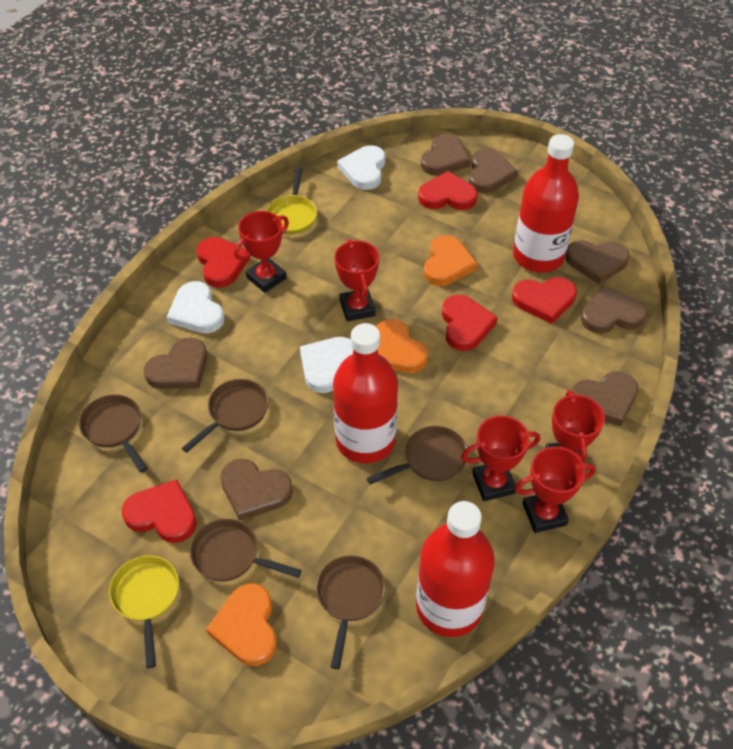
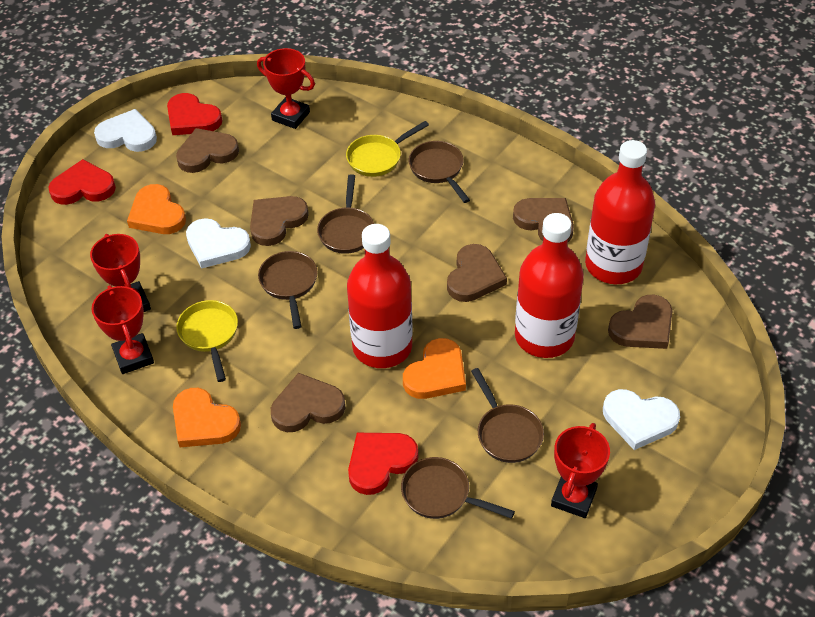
brown heart: [144,337,207,389] [220,459,293,521] [421,133,471,176] [469,149,518,193] [565,240,630,284] [572,371,638,426] [581,286,647,334] = 7 -> [176,128,239,173] [250,196,309,246] [271,373,345,432] [447,244,507,302] [513,198,574,243] [608,295,672,349] = 6
red heart: [122,479,197,543] [197,237,251,288] [418,171,478,210] [442,295,498,351] [512,277,577,324] = 5 -> [48,159,116,205] [167,93,222,135] [348,433,418,495] = 3
red trophy: [234,211,289,293] [334,239,379,322] [461,415,540,501] [514,447,595,533] [545,390,605,471] = 5 -> [90,234,151,312] [92,285,154,374] [257,48,315,129] [551,423,610,518] = 4

